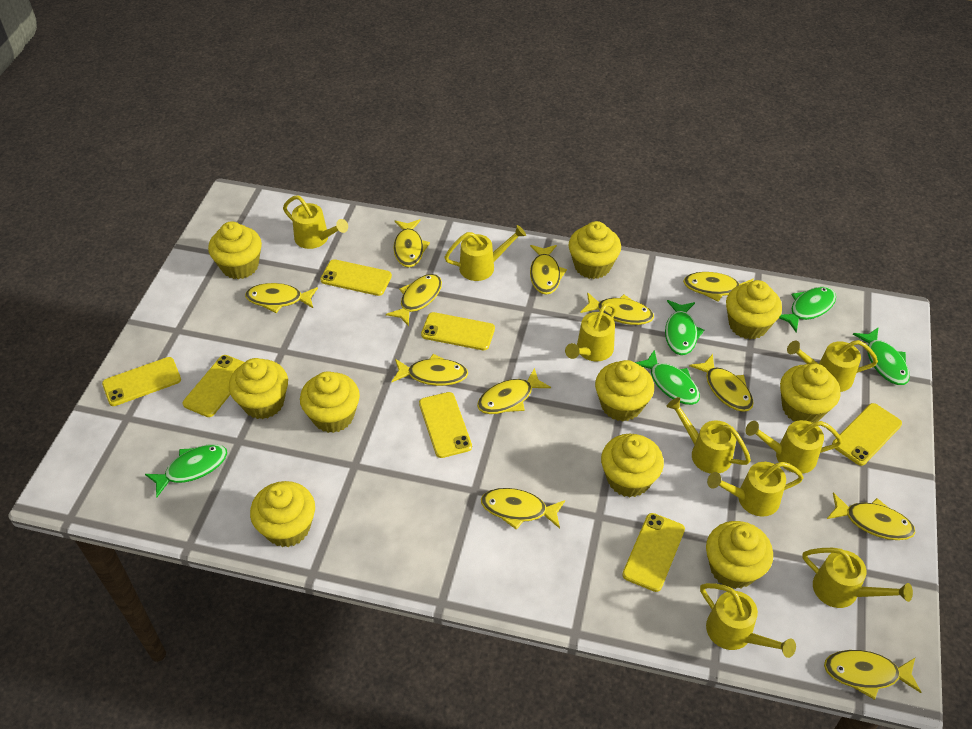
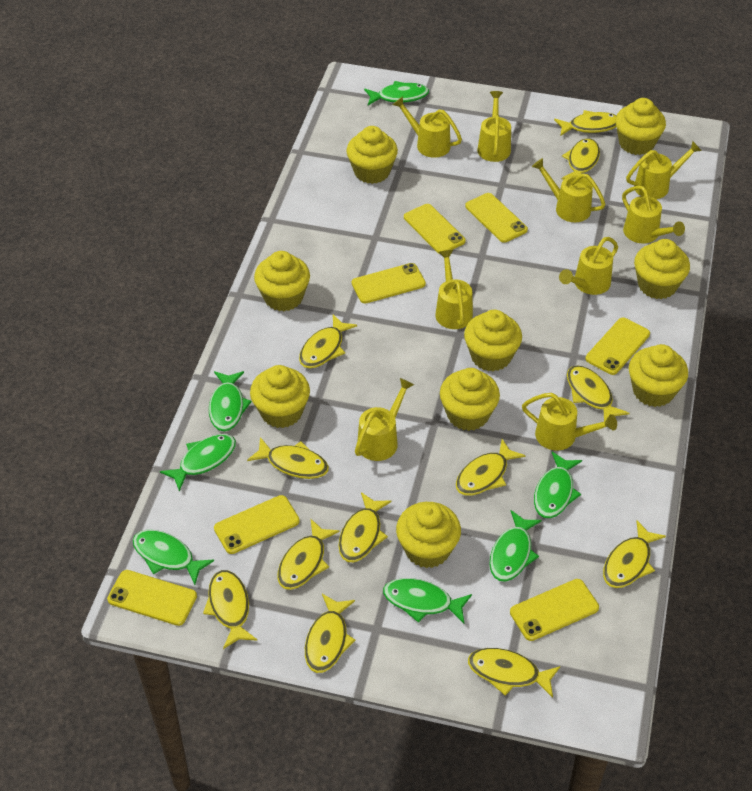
green fish: [145,444,227,498] [635,350,700,405] [665,300,704,355] [779,287,836,332] [853,328,910,385] = 5 -> [133,530,214,585] [160,434,236,491] [209,371,252,431] [364,81,429,105] [383,578,472,623] [489,510,542,582] [534,452,582,518] = 7
yellow cupcake: [208,222,262,279] [229,358,288,419] [250,481,315,547] [300,371,360,433] [568,221,621,279] [595,360,654,421] [601,434,664,497] [706,521,773,589] [726,280,782,340] [780,363,840,423] = 10 -> [250,365,310,428] [254,251,310,311] [346,126,398,184] [396,502,461,568] [440,368,500,431] [464,310,522,372] [615,98,666,155] [629,344,688,407] [634,239,690,299] = 9

